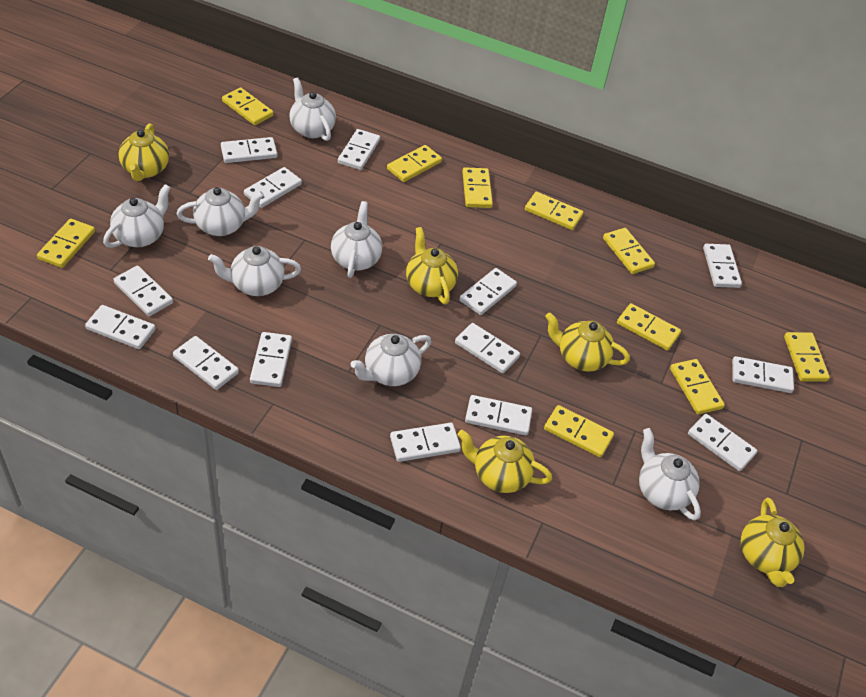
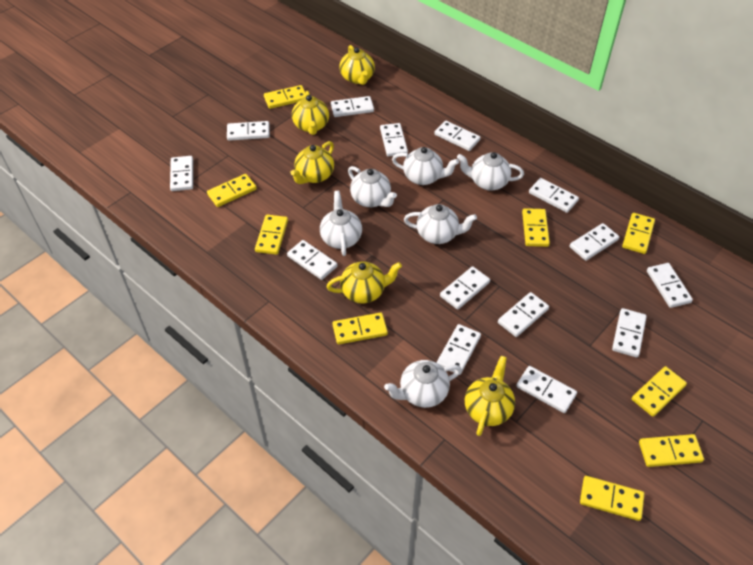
white teapot: [103,184,171,248] [177,187,264,236] [208,246,301,296] [289,78,336,141] [331,201,382,278] [351,334,431,386] [639,428,701,520] = 7 -> [320,191,362,256] [348,166,397,207] [384,360,462,408] [392,147,459,185] [404,204,477,244] [457,152,524,190] = 6
yellow domino: [37,219,95,268] [222,87,273,125] [387,145,442,182] [462,167,493,208] [525,192,583,230] [544,405,614,457] [603,228,655,274] [617,303,681,350] [670,359,725,414] [784,332,830,381] = 10 -> [207,174,257,207] [255,215,288,255] [264,85,306,109] [332,312,388,344] [522,208,550,247] [580,476,644,521] [622,213,655,254] [632,366,687,417] [639,434,704,467] = 9

